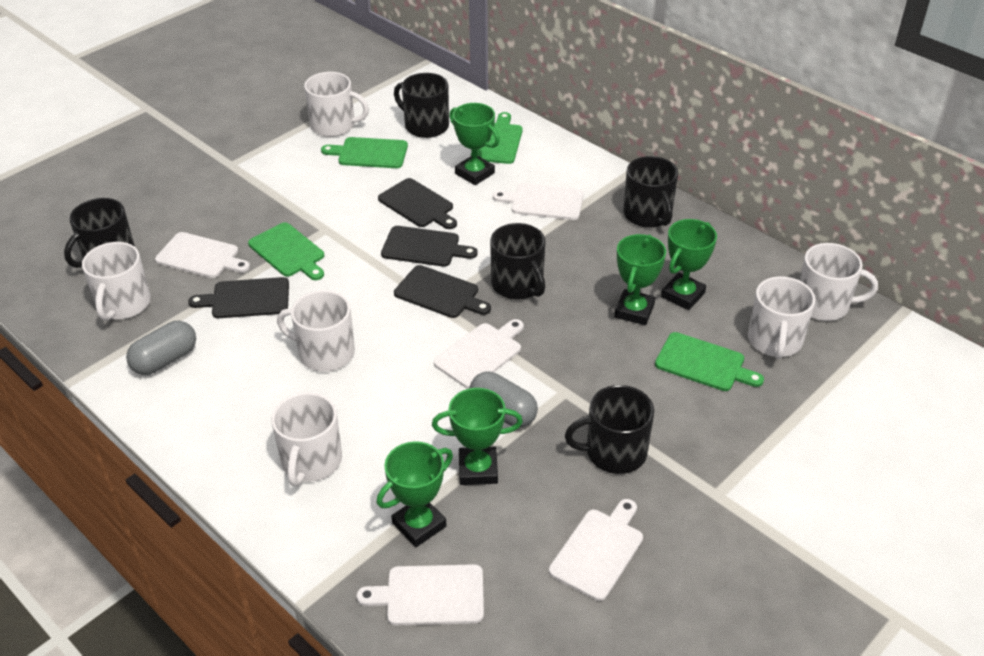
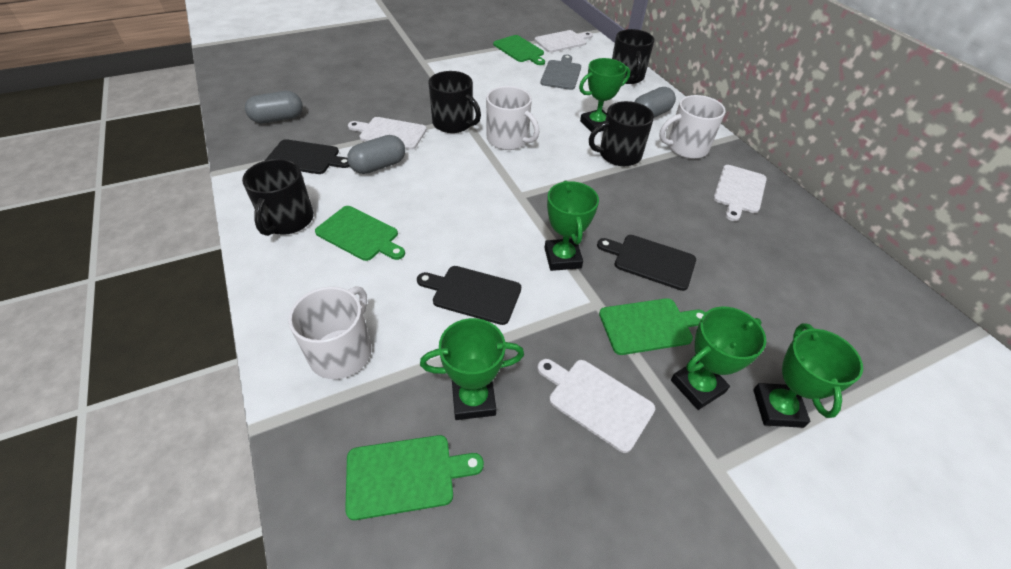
black cutting board: [188,277,289,318] [378,178,457,229] [381,226,478,267] [394,265,491,318] = 4 -> [265,139,350,174] [417,266,521,325] [597,235,696,291] = 3
black mug: [64,198,135,268] [394,73,449,138] [490,223,545,299] [565,385,654,474] [623,156,678,228] = 5 -> [242,159,314,236] [428,71,481,133] [589,101,654,166] [612,29,654,84] = 4
grey capsule: [126,321,196,375] [470,372,538,427] = 2 -> [245,91,303,123] [347,135,405,174] [634,87,676,118] = 3
grey cutting board: none = 0 -> [540,54,581,90] = 1
white cutting board: [155,232,250,278] [356,564,484,626] [434,319,524,389] [493,183,584,220] [549,499,643,601] = 5 -> [348,117,427,150] [534,30,593,52] [537,359,655,453] [713,165,767,221] = 4
white mug: [82,242,151,321] [272,392,342,486] [277,290,355,372] [304,72,369,137] [748,276,815,359] [799,243,878,321] = 6 -> [288,286,372,379] [486,86,539,150] [659,95,726,159] = 3

